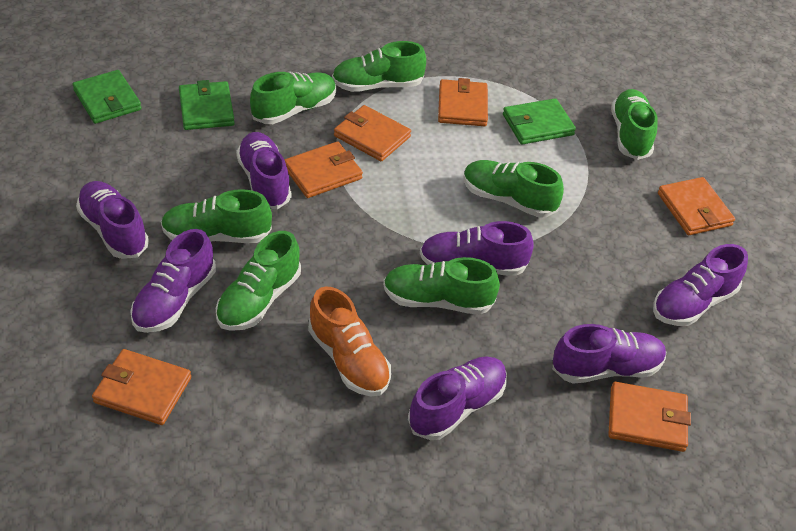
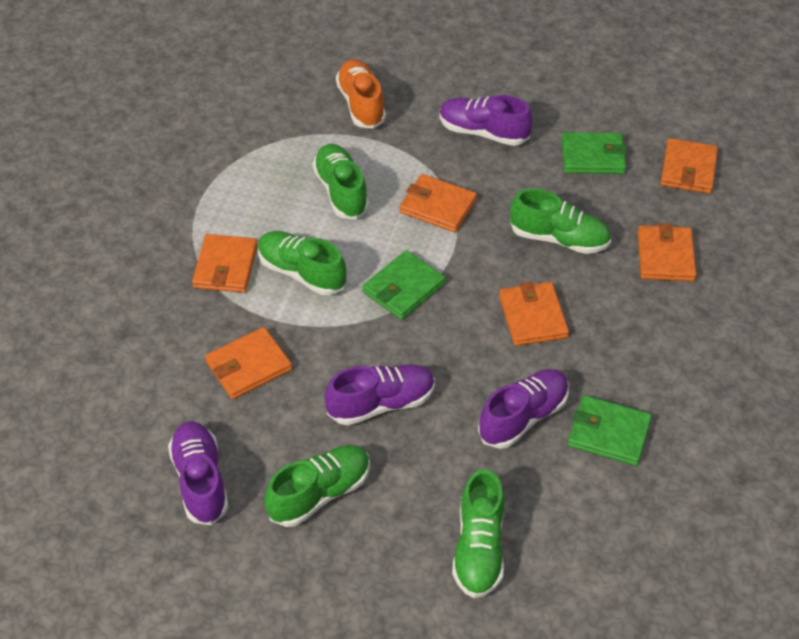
green shoe: [161,189,272,243] [216,231,301,331] [250,71,336,124] [332,41,426,92] [383,257,500,315] [463,160,564,218] [611,89,658,160] = 7 -> [258,231,346,295] [265,445,370,527] [313,144,369,219] [452,469,505,598] [510,189,611,254] = 5
purple shoe: [76,181,149,259] [130,229,216,333] [236,132,292,209] [408,357,507,440] [420,221,534,276] [552,324,666,384] [653,244,748,326] = 7 -> [168,421,229,525] [325,365,435,425] [439,95,533,146] [478,369,569,449] = 4

